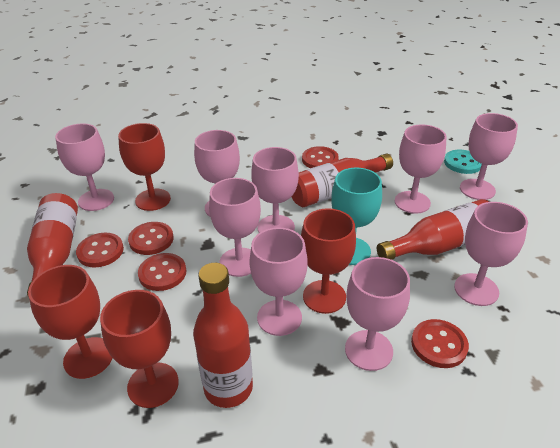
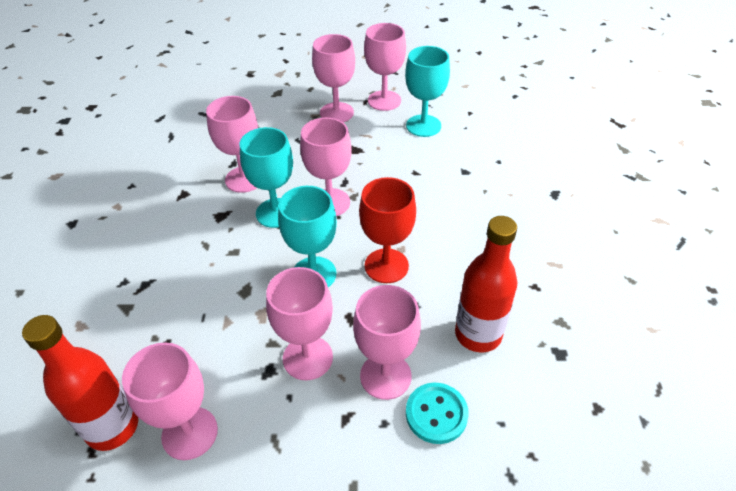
pink goblet: [55,123,114,211] [194,130,240,216] [209,178,261,277] [249,228,307,336] [251,147,299,233] [345,257,410,371] [395,124,447,214] [454,202,528,306] [460,113,518,200] = 9 -> [122,342,218,460] [206,96,258,193] [266,267,333,380] [300,117,352,216] [312,34,355,122] [353,285,421,400] [364,23,406,111] = 7
red bottle: [27,193,78,297] [193,263,253,408] [292,154,393,207] [377,199,489,260] = 4 -> [22,315,138,451] [455,216,517,352] = 2
red button: [76,233,124,267] [128,222,174,255] [138,253,187,291] [302,146,339,168] [411,319,469,368] = 5 -> none = 0
red goblet: [28,265,112,379] [100,290,179,408] [118,123,171,211] [301,208,356,314] = 4 -> [359,177,416,283] = 1
turquoise goblet: [331,168,382,265] = 1 -> [240,127,293,228] [278,186,337,287] [405,46,450,137] = 3

